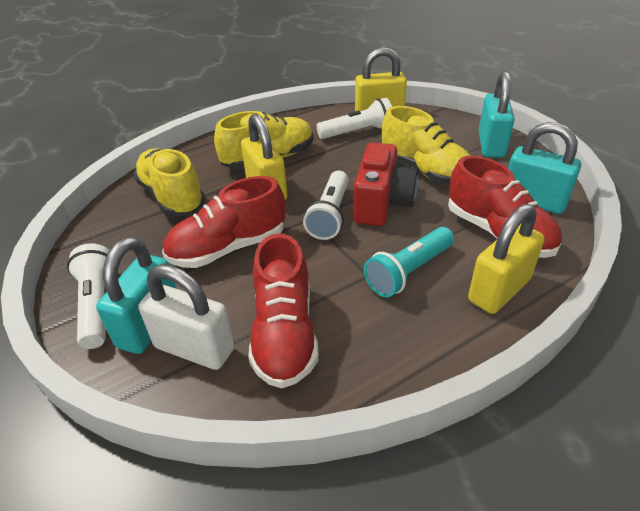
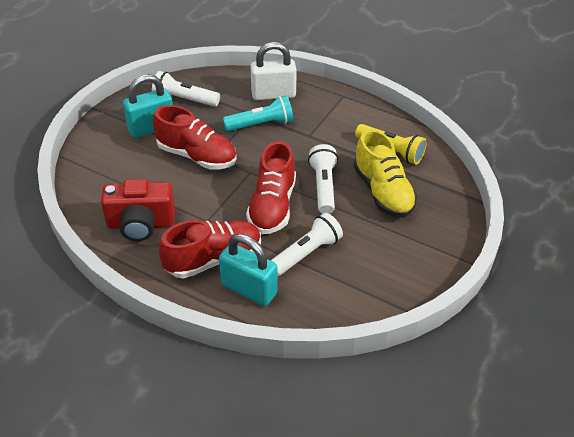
turquoise padlock: [96,237,177,354] [479,71,515,158] [508,122,581,214] = 3 -> [123,74,173,138] [219,234,278,306] = 2
yellow flashlight: none = 0 -> [355,124,427,164] = 1
yellow padlock: [241,113,287,200] [355,47,407,111] [468,204,545,314] = 3 -> none = 0
yellow shoe: [133,148,205,217] [214,111,313,169] [382,106,471,185] = 3 -> [354,129,417,217] = 1

